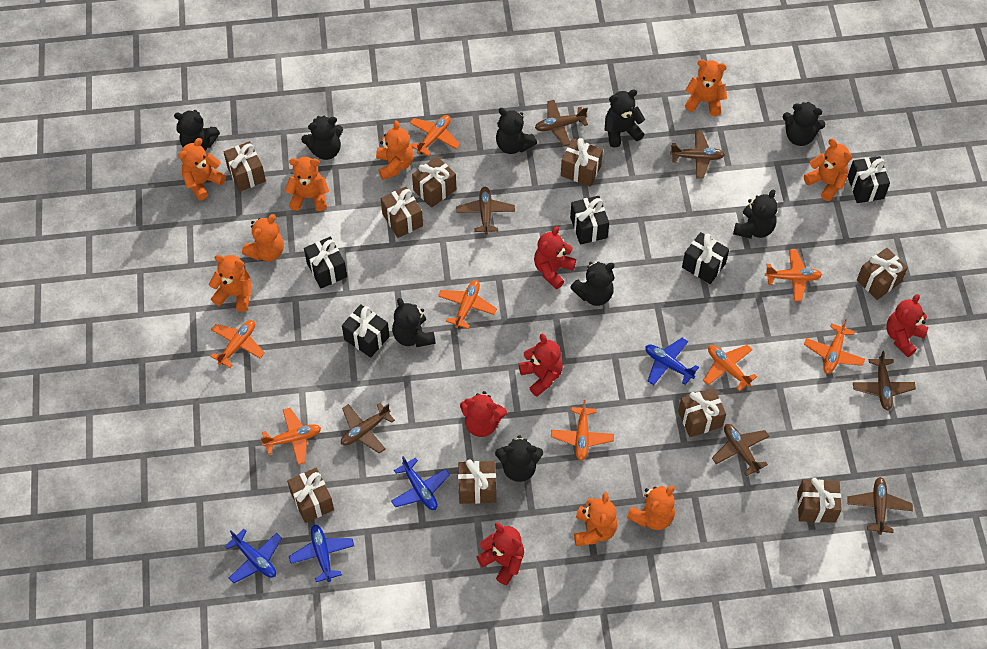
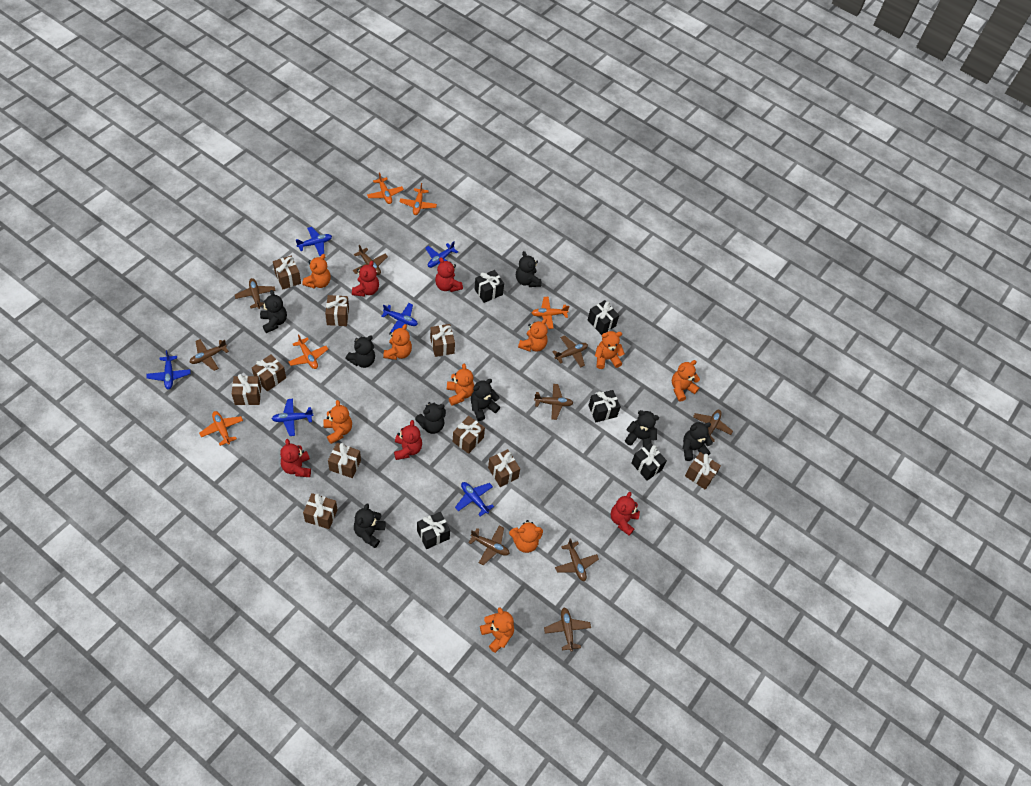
black teddy bear: [174,110,220,151] [301,116,343,160] [392,298,436,347] [495,436,543,482] [496,108,537,154] [570,261,615,306] [604,89,645,147] [733,189,778,239] [783,102,825,146] = 9 -> [260,290,287,333] [345,336,375,368] [354,503,386,548] [415,402,446,434] [471,379,500,421] [516,251,542,287] [625,410,659,447] [683,422,713,461] = 8
blue plane: [225,529,282,583] [289,524,354,582] [391,456,450,510] [645,338,699,385] = 4 -> [147,350,191,390] [272,399,313,436] [296,227,332,256] [381,303,418,333] [425,241,458,268] [455,482,494,517] = 6
brown gift: [224,141,266,192] [287,468,334,523] [381,187,423,238] [412,156,456,208] [458,459,496,504] [561,138,603,187] [678,388,726,437] [797,478,842,523] [857,248,908,300] = 9 -> [232,374,261,405] [252,354,286,392] [273,256,301,289] [303,493,338,529] [325,295,349,326] [328,443,361,478] [430,324,455,357] [453,416,485,454] [488,449,520,487] [685,452,721,490] = 10
brown plane: [341,403,395,454] [456,187,515,235] [535,100,588,146] [670,131,725,179] [712,424,770,476] [847,477,913,535] [853,351,916,410] = 7 -> [189,339,229,371] [235,278,276,309] [353,245,388,275] [469,526,510,565] [534,384,573,420] [544,607,591,652] [552,335,588,368] [555,538,599,581] [693,410,733,442] = 9
orange plane: [210,320,265,368] [261,408,321,465] [410,115,460,156] [438,280,497,329] [551,400,614,461] [703,345,757,391] [765,249,822,301] [804,319,865,374] = 8 -> [199,411,243,446] [289,334,328,369] [367,173,404,204] [400,183,437,215] [532,297,570,329] = 5

